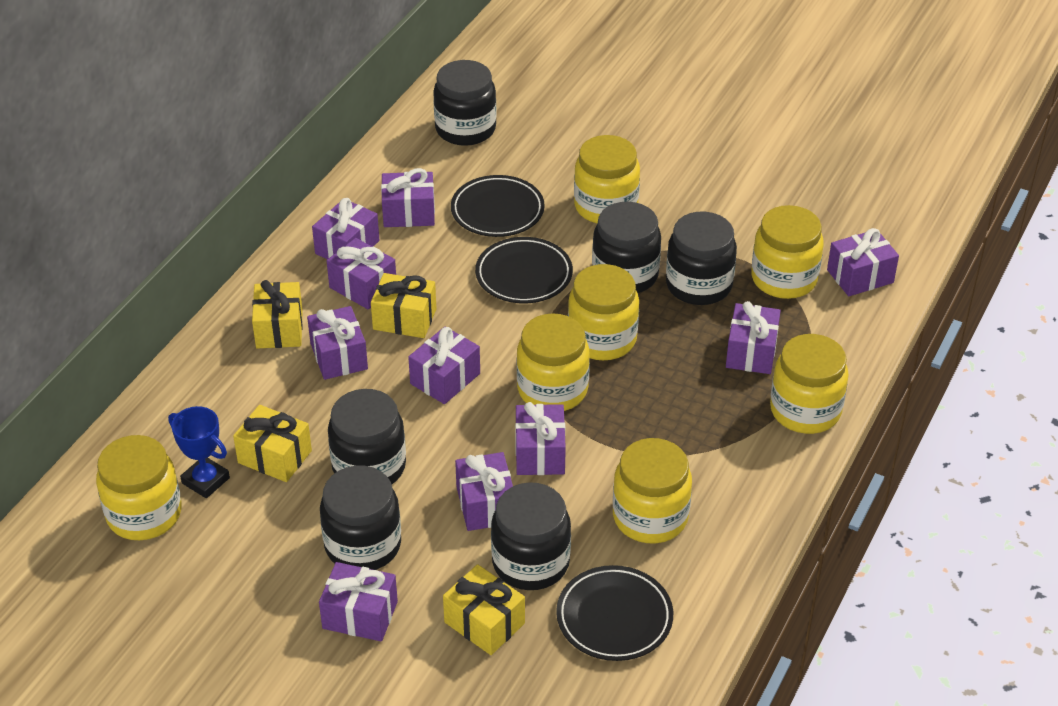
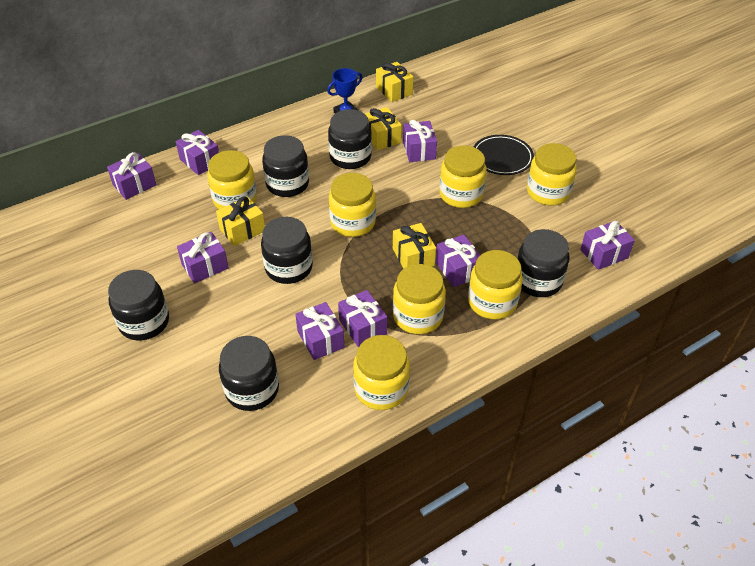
black plate: [451,175,545,237] [475,237,573,303] [556,565,673,661] = 3 -> [474,135,534,175] = 1
purple gift: [307,306,368,380] [312,198,380,259] [319,562,398,641] [327,238,396,310] [381,168,435,227] [408,327,480,404] [455,452,513,531] [515,402,566,475] [726,301,781,374] [827,228,899,296] = 10 -> [107,152,156,200] [176,130,219,175] [177,232,229,284] [295,302,344,360] [338,290,387,347] [403,120,437,162] [436,235,480,287] [580,221,635,270] = 8

